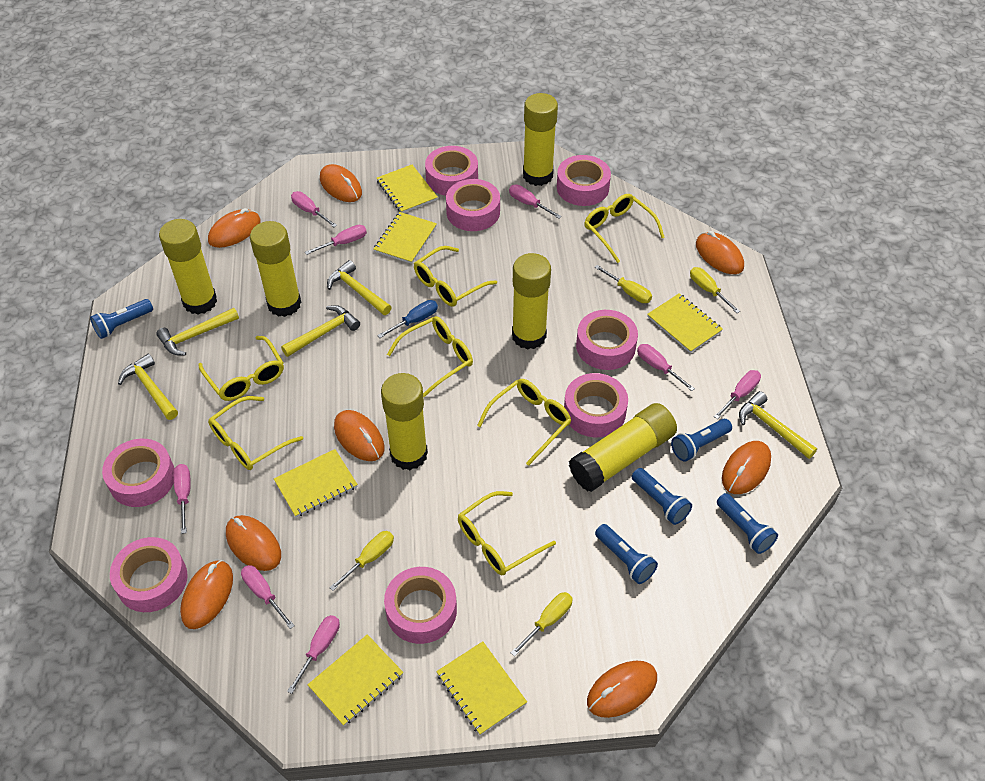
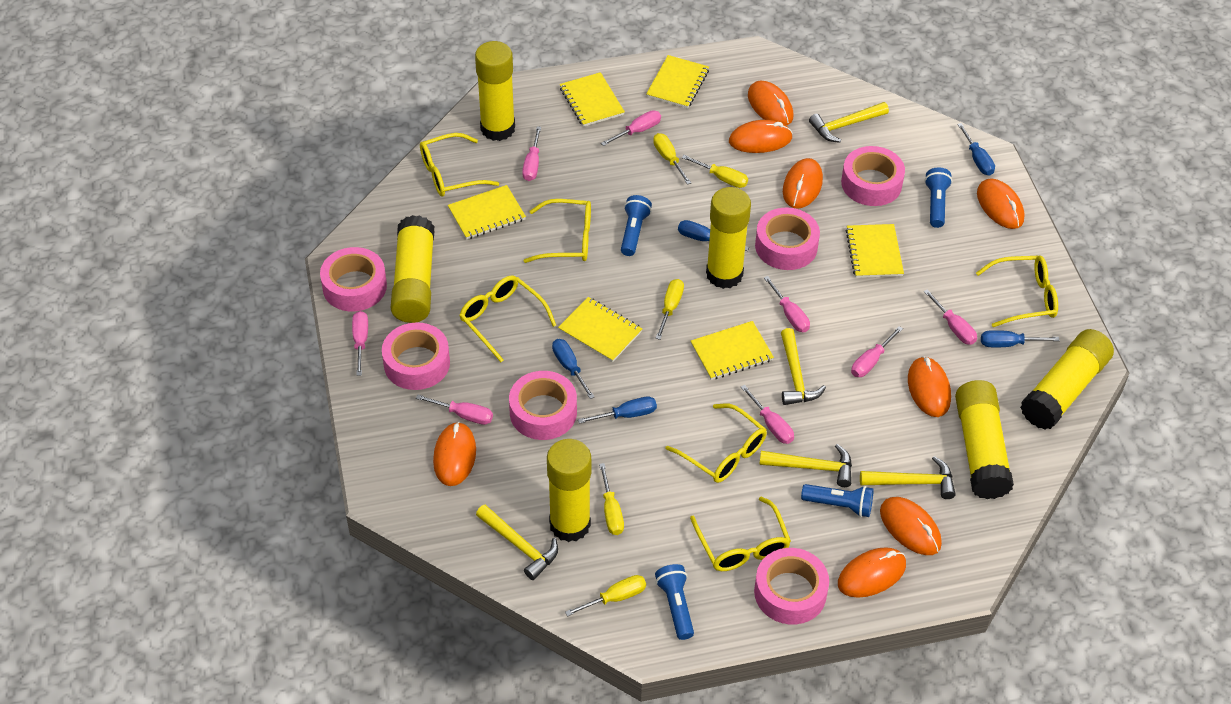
blue flashlight: [90,299,153,339] [595,524,658,584] [632,468,692,525] [671,419,732,462] [717,493,778,554] = 5 -> [621,195,652,256] [655,564,694,640] [801,484,874,517] [924,167,952,228] = 4
blue screwdriver: [377,300,438,338] = 1 -> [552,339,594,399] [578,397,657,424] [678,220,749,251] [957,123,995,176] [981,330,1060,347] = 5
pink tape: [102,439,174,507] [110,537,187,612] [384,567,457,644] [425,146,478,196] [446,179,500,231] [557,155,611,206] [564,373,628,437] [576,310,638,370] = 8 -> [320,247,387,312] [382,323,450,390] [509,371,577,440] [754,548,829,624] [755,208,820,270] [841,146,905,206] = 6
yellow glasses: [198,336,284,401] [208,396,303,470] [387,316,473,397] [414,246,497,307] [458,491,556,575] [477,379,571,466] [584,194,665,263] = 7 -> [420,133,499,197] [459,275,556,362] [524,199,591,263] [666,403,767,483] [690,496,791,571] [976,255,1058,327] = 6
yellow screwdriver: [329,531,394,591] [511,592,573,657] [594,265,652,303] [690,267,740,313] = 4 -> [565,575,646,617] [599,463,624,535] [653,133,691,185] [655,279,684,340] [682,155,748,188] = 5

